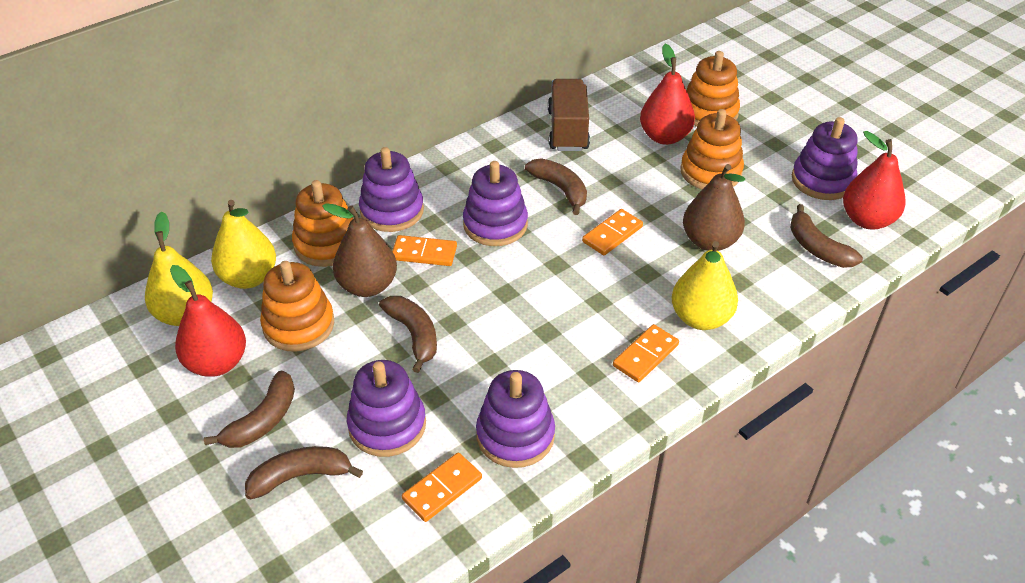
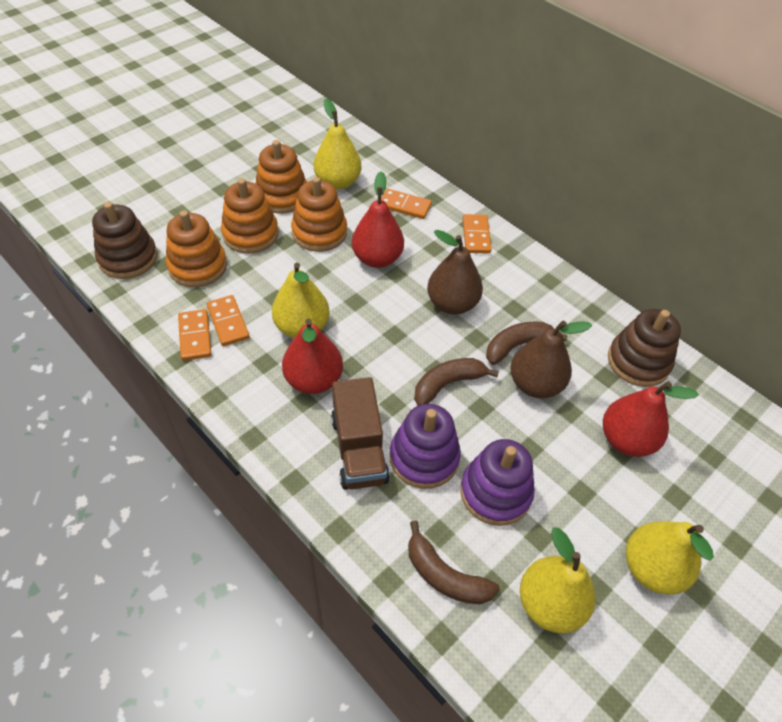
brown banana: [204,370,295,448] [245,446,363,500] [379,296,437,373] [525,158,587,215] [790,204,863,268] = 5 -> [408,521,500,604] [414,358,499,406] [486,322,568,365] = 3
brown stacking toy: none = 0 -> [92,202,158,279] [608,309,681,387] = 2
purple stacking toy: [347,360,426,457] [359,147,424,232] [463,161,528,246] [476,370,555,468] [792,117,858,200] = 5 -> [390,404,461,489] [460,439,535,526] = 2
yellow pear: [145,211,213,326] [211,200,276,289] [672,241,738,330] = 3 -> [272,263,330,338] [314,98,361,190] [520,528,596,633] [626,521,714,595] = 4

